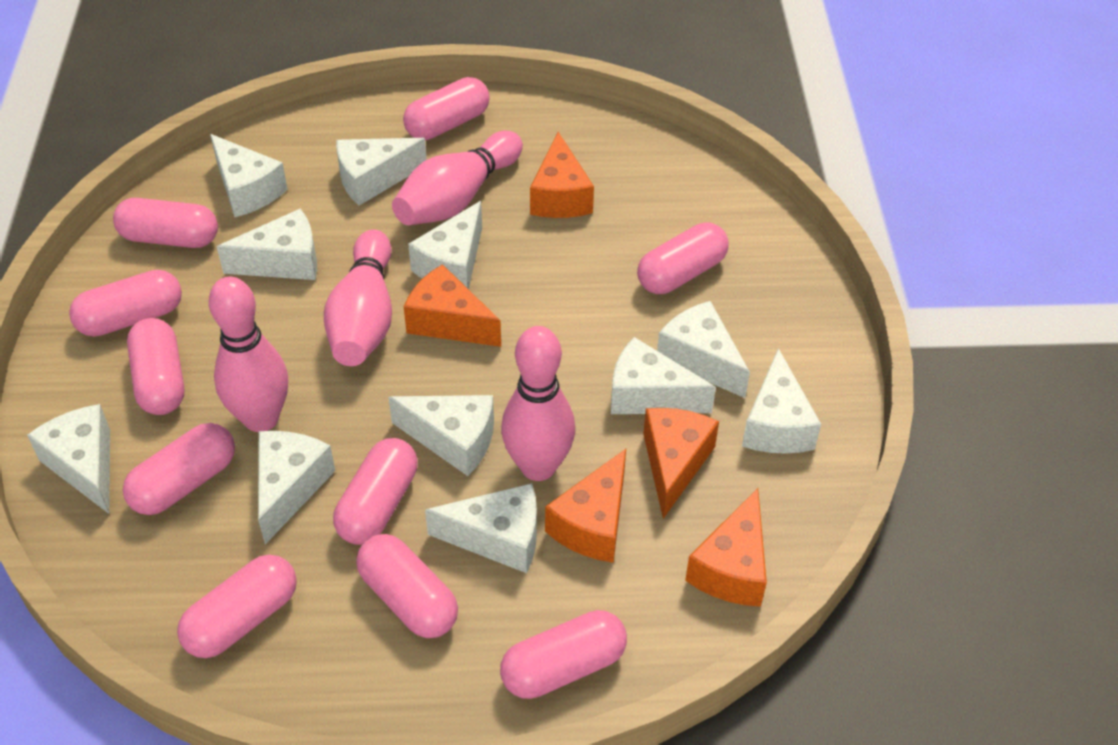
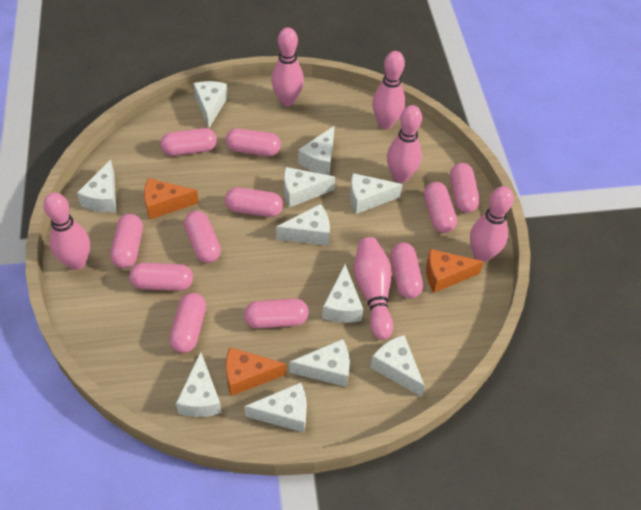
orange cheese: [404,264,501,347] [530,132,594,218] [545,449,626,563] [643,408,719,519] [685,488,767,607] = 5 -> [144,178,199,219] [226,347,286,396] [426,249,484,293] = 3
pink bowling pin: [209,277,288,432] [324,229,392,366] [392,131,523,225] [501,326,575,481] = 4 -> [43,193,90,270] [271,27,304,106] [354,237,393,340] [372,51,405,129] [387,105,422,183] [470,186,514,262] = 6
pink capsule: [69,270,182,337] [113,198,218,248] [123,423,235,515] [127,318,184,415] [177,555,297,658] [333,438,418,545] [356,534,458,638] [403,77,490,140] [500,610,627,699] [637,222,728,294] = 10 -> [110,214,143,268] [129,263,193,291] [161,128,217,156] [169,293,206,353] [184,211,221,263] [225,187,283,217] [226,128,281,156] [244,299,309,328] [391,243,423,299] [424,182,457,233] [450,163,480,213] = 11

